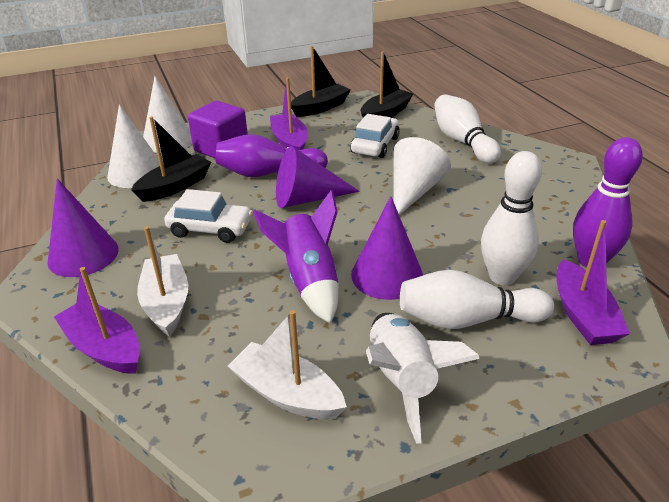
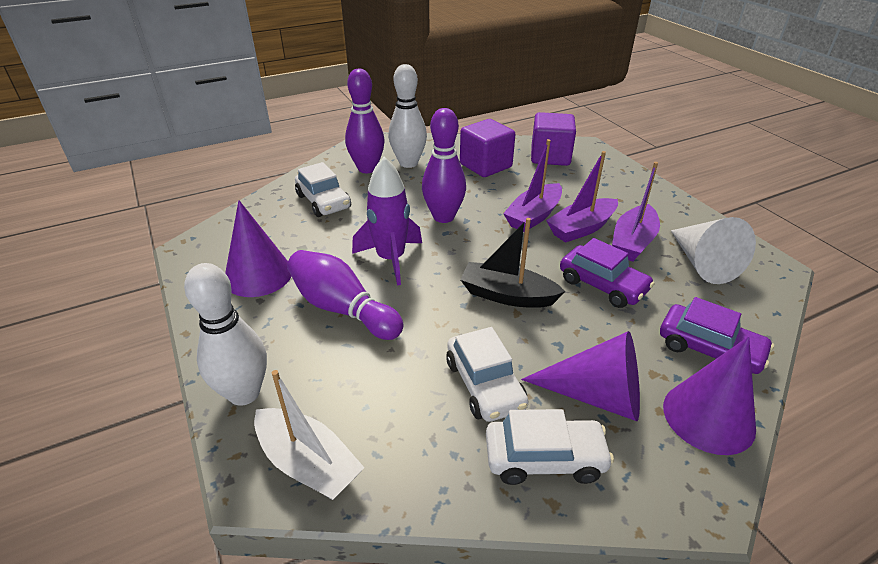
black boat: [131,116,211,202] [291,46,351,117] [361,51,413,118] = 3 -> [460,218,565,308] = 1
purple bowling pin: [216,134,328,177] [573,137,643,268] = 2 -> [287,250,403,340] [345,69,385,173] [422,108,466,223] = 3
purple car: none = 0 -> [560,238,655,308] [660,297,774,374] = 2
purple cube: [188,101,248,159] = 1 -> [460,119,515,177] [531,112,576,166] = 2
white boat: [137,226,188,337] [228,310,347,420] = 2 -> [254,370,365,500] = 1
white bowling pin: [400,270,554,329] [434,94,501,163] [481,151,542,285] = 3 -> [184,263,267,406] [389,64,427,168] = 2
white car: [164,189,253,243] [350,114,400,158] = 2 -> [295,162,351,217] [446,327,529,422] [486,409,614,485] = 3
white cone: [107,104,160,188] [143,76,192,153] [394,137,451,215] = 3 -> [671,217,756,284] = 1
white rocket: [366,313,480,444] = 1 -> none = 0

